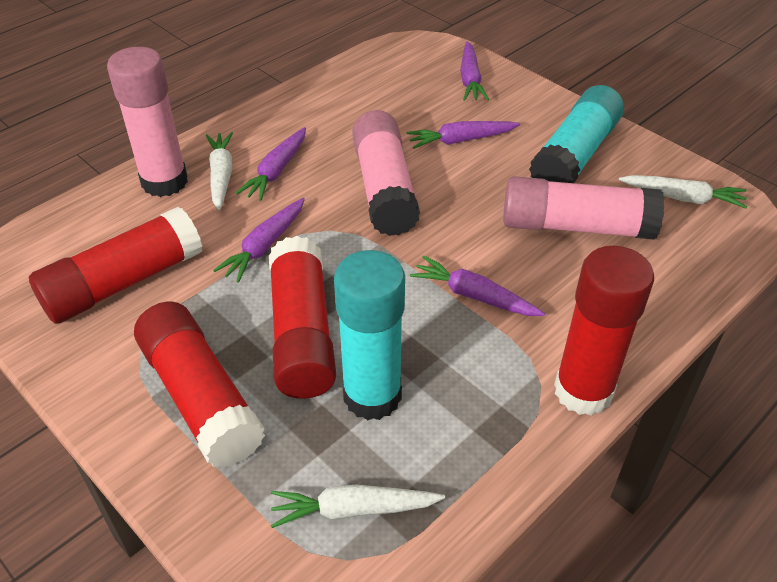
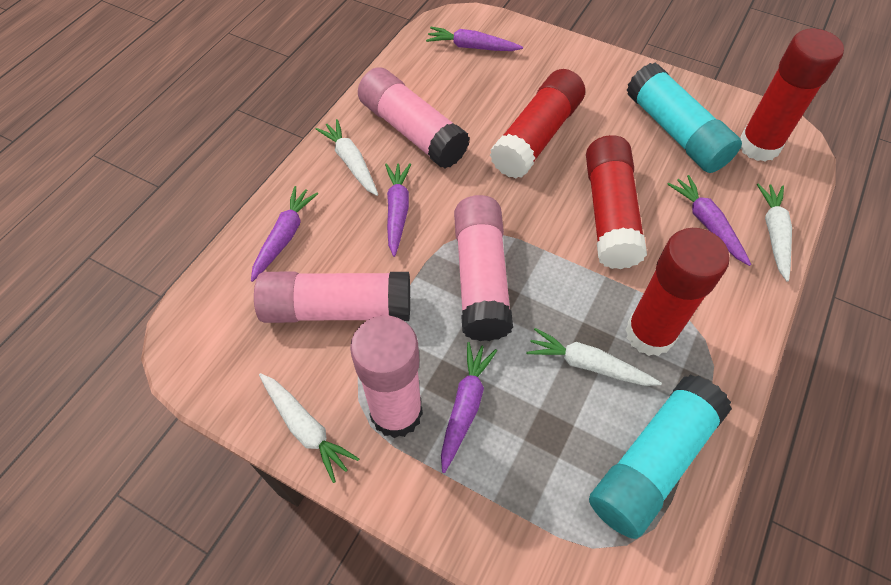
pink glue stick: [107,47,188,197] [352,110,420,236] [503,176,664,240] = 3 -> [254,272,410,323] [350,315,423,438] [358,67,470,168] [454,195,513,341] = 4
white carrot: [206,132,233,211] [271,484,445,528] [619,175,747,209] = 3 -> [259,373,359,483] [316,119,378,196] [527,328,662,386] [757,183,792,282] = 4

